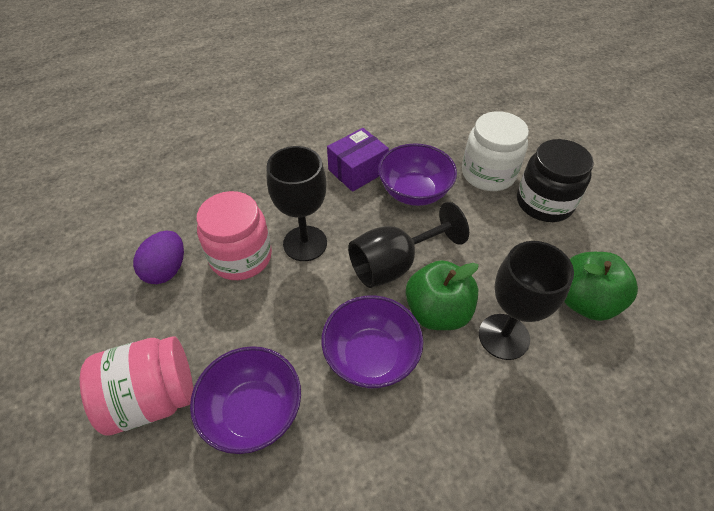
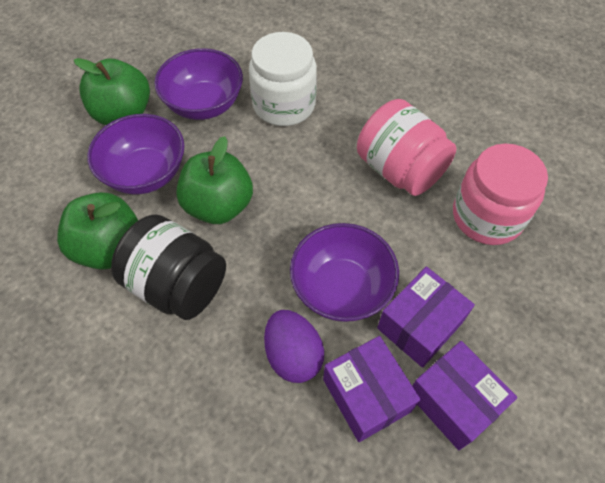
black goblet: [267,146,327,261] [348,202,469,288] [479,241,574,360] = 3 -> none = 0
green apple: [406,260,479,330] [564,252,638,321] = 2 -> [57,192,138,270] [74,58,150,125] [176,136,253,224] = 3
purple box: [327,128,389,192] = 1 -> [323,336,421,442] [377,267,475,368] [412,341,517,450] = 3

